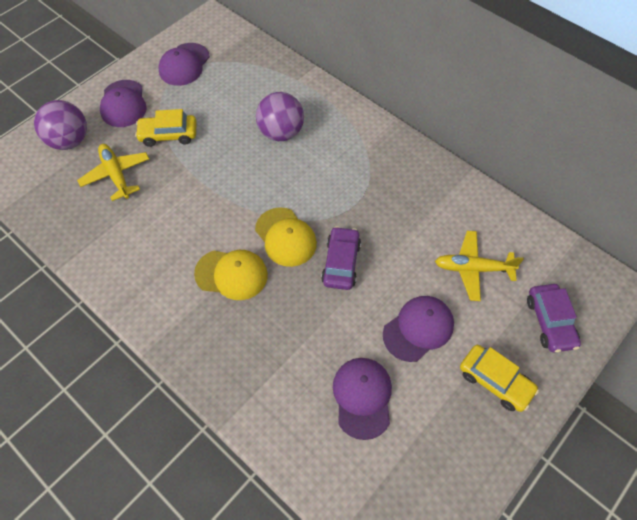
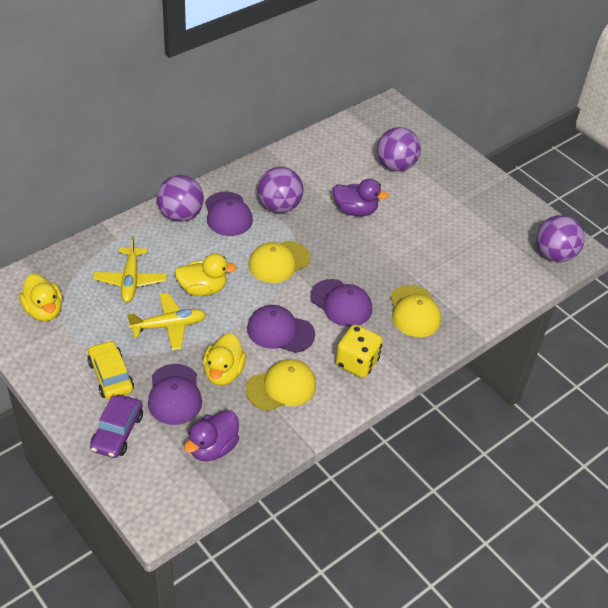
purple ball: [34,100,87,150] [256,92,304,141] = 2 -> [157,175,204,222] [258,167,303,213] [377,127,421,171] [536,215,585,262] = 4
purple car: [321,226,361,290] [527,284,581,352] = 2 -> [90,395,143,458] = 1
purple duck: none = 0 -> [184,410,239,461] [333,179,388,216] = 2
yellow cap: [194,250,268,300] [255,207,317,267] = 2 -> [246,359,316,411] [248,241,311,283] [390,285,441,337] = 3
yellow car: [135,109,197,147] [460,345,539,412] = 2 -> [87,340,134,399] = 1
yellow dice: none = 0 -> [336,324,383,378] = 1
yellow duck: none = 0 -> [19,274,63,321] [175,254,237,296] [203,333,246,385] = 3

